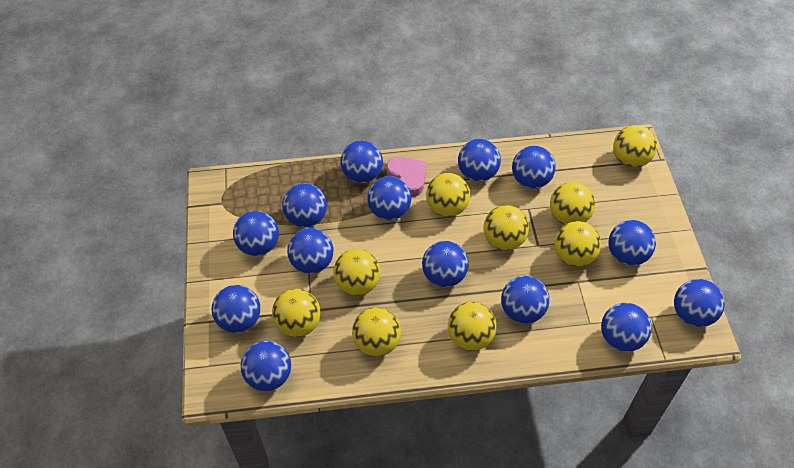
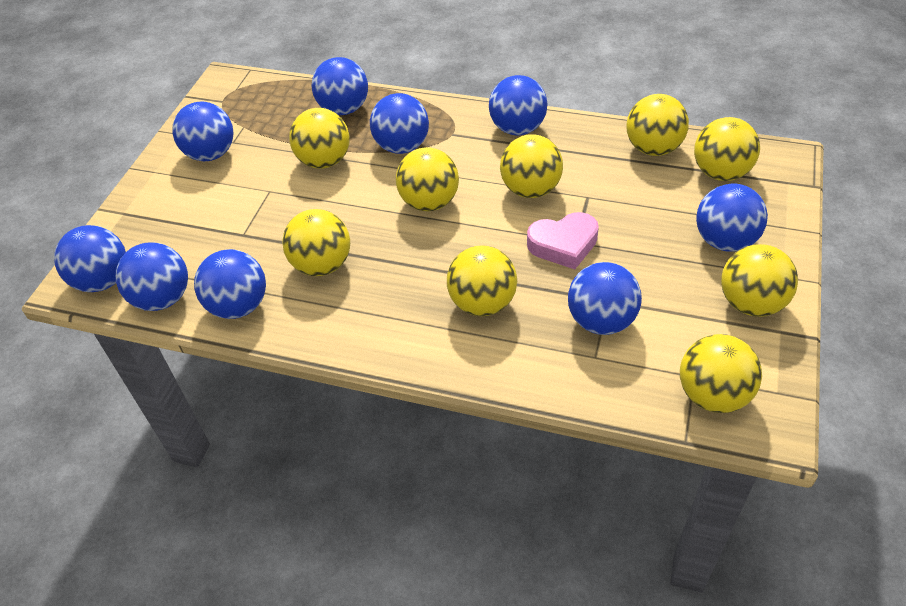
blue ball: [212,285,260,333] [233,211,279,256] [241,340,291,391] [282,183,327,228] [287,228,333,274] [340,140,383,183] [367,176,411,220] [422,241,469,287] [458,139,501,182] [501,276,549,324] [512,146,555,189] [601,303,652,352] [608,220,656,266] [674,279,725,327] = 14 -> [54,225,126,292] [116,242,188,311] [173,102,234,161] [194,249,266,319] [312,57,368,115] [370,93,429,154] [489,75,547,135] [568,262,642,335] [696,184,768,252] = 9

